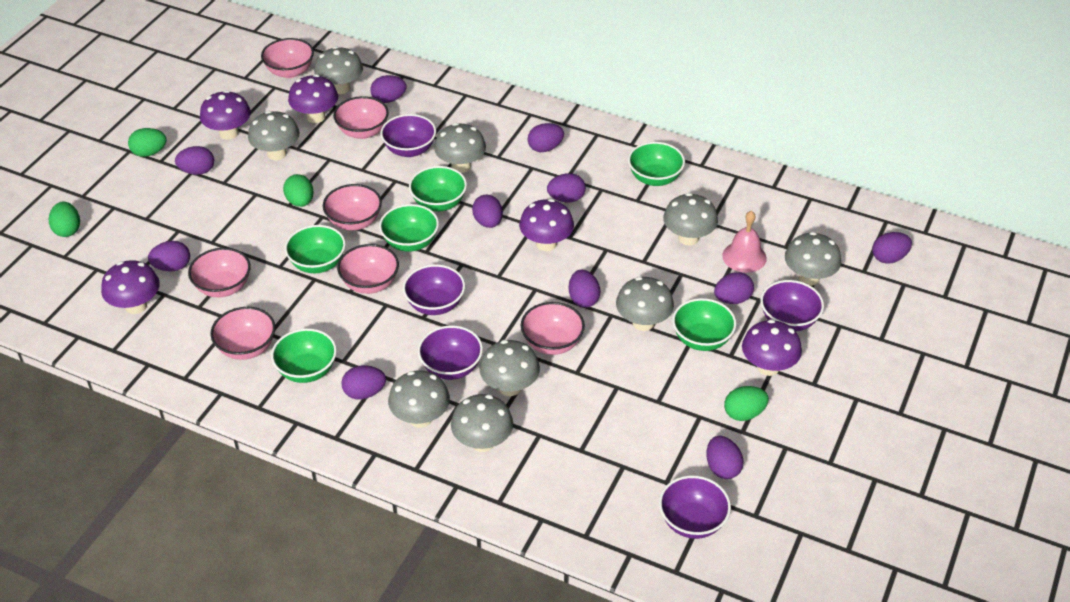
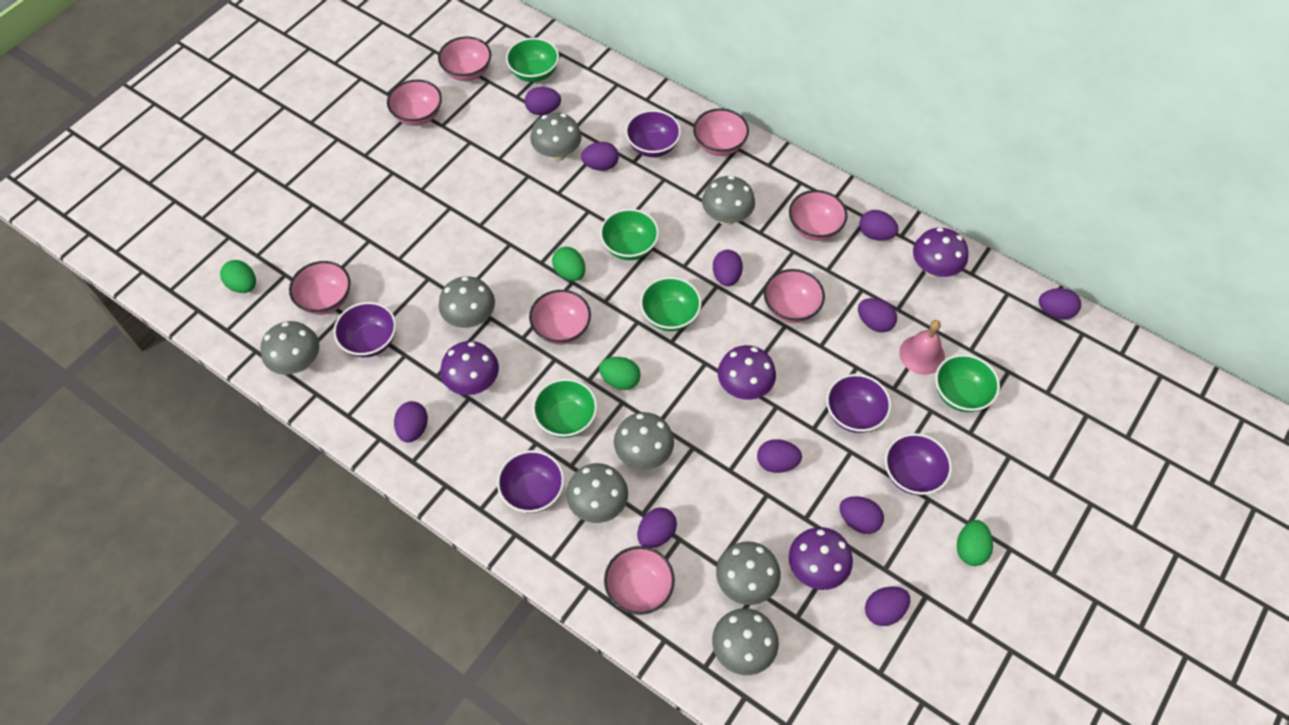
green bowl: [271,328,337,383] [285,225,346,273] [379,204,439,252] [409,166,467,212] [628,142,685,186] [672,298,736,351] = 6 -> [506,38,559,82] [532,378,597,438] [600,209,659,260] [640,277,701,331] [935,354,1000,412] = 5
grey mushroom: [248,111,300,160] [314,46,363,94] [388,370,450,428] [434,123,486,173] [451,394,513,452] [479,340,540,396] [616,277,674,331] [663,193,718,245] [785,232,841,286] = 9 -> [260,321,320,375] [439,276,495,328] [530,113,582,161] [566,463,628,523] [614,412,674,470] [702,176,755,225] [712,608,779,675] [716,542,781,605] = 8
pink bowl: [188,248,251,297] [210,307,275,360] [261,38,314,78] [323,184,382,230] [333,96,389,139] [337,244,399,294] [521,302,585,355] = 7 -> [289,261,351,315] [387,80,442,126] [438,37,491,81] [529,290,591,345] [604,546,675,615] [693,108,749,156] [764,269,825,323] [789,190,848,241] = 8
purple mushroom: [101,260,160,314] [200,90,251,140] [288,74,338,123] [519,199,574,251] [742,319,802,376] = 5 -> [440,341,499,395] [718,345,776,400] [789,527,853,590] [913,227,968,278] = 4

